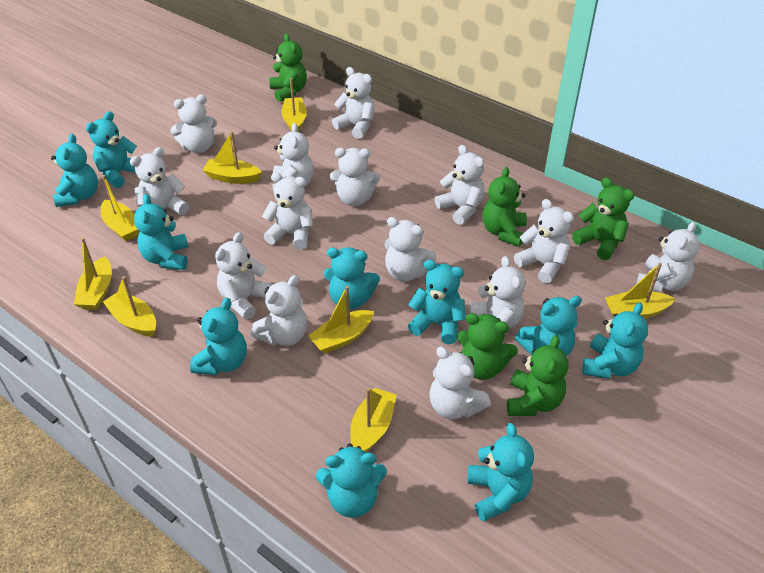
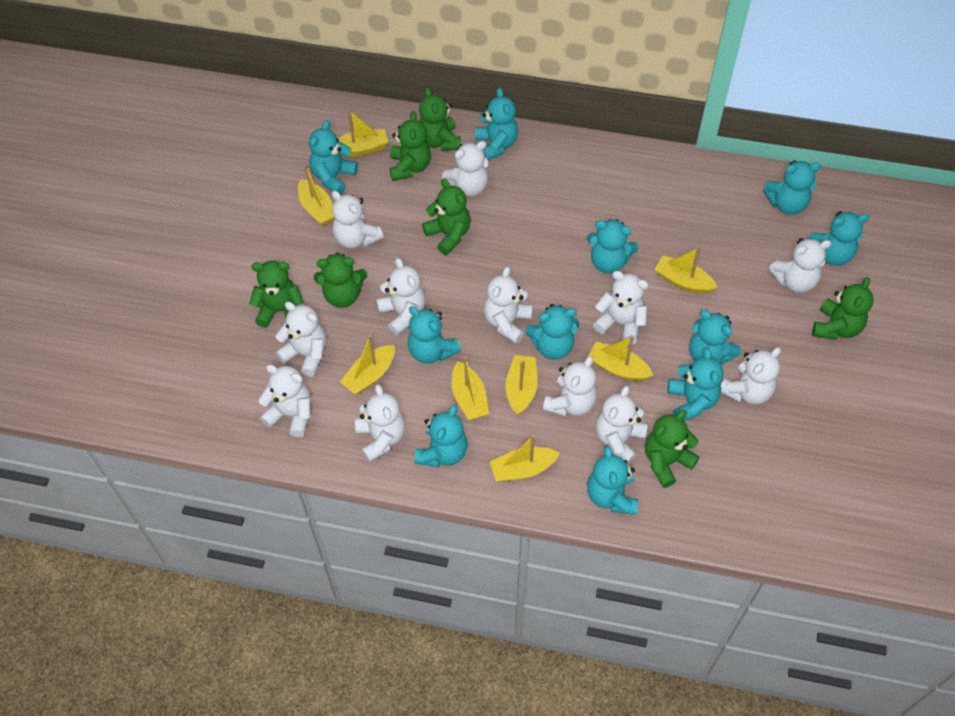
green teddy bear: [269,34,307,102] [457,313,518,380] [482,167,527,247] [507,335,568,416] [572,177,634,260] = 5 -> [249,260,304,328] [314,252,367,308] [390,111,431,181] [419,87,461,151] [422,179,471,255] [645,410,699,488] [812,277,874,340] = 7
turquoise teddy bear: [51,134,98,207] [86,111,137,188] [134,194,189,270] [190,298,247,375] [316,443,387,518] [323,247,380,310] [408,260,466,344] [467,423,534,522] [515,296,582,357] [582,302,648,379] = 10 -> [309,120,358,195] [408,306,461,364] [414,405,467,467] [475,88,518,160] [525,304,579,360] [587,219,638,274] [587,446,638,515] [668,348,723,421] [689,310,741,365] [763,160,821,214] [807,211,869,266] = 11
white teddy bear: [130,147,189,215] [171,94,217,153] [215,232,273,320] [251,275,307,346] [262,173,313,250] [273,123,314,191] [330,148,380,206] [332,67,375,139] [384,217,436,282] [429,347,491,419] [435,145,484,225] [469,256,525,334] [514,199,574,283] [637,221,700,293] = 14 -> [258,365,311,437] [275,301,326,377] [332,190,384,248] [355,384,405,462] [376,258,425,336] [442,141,488,196] [484,267,533,344] [543,356,597,416] [593,271,648,344] [596,386,648,465] [721,347,781,405] [768,238,831,293] = 12

